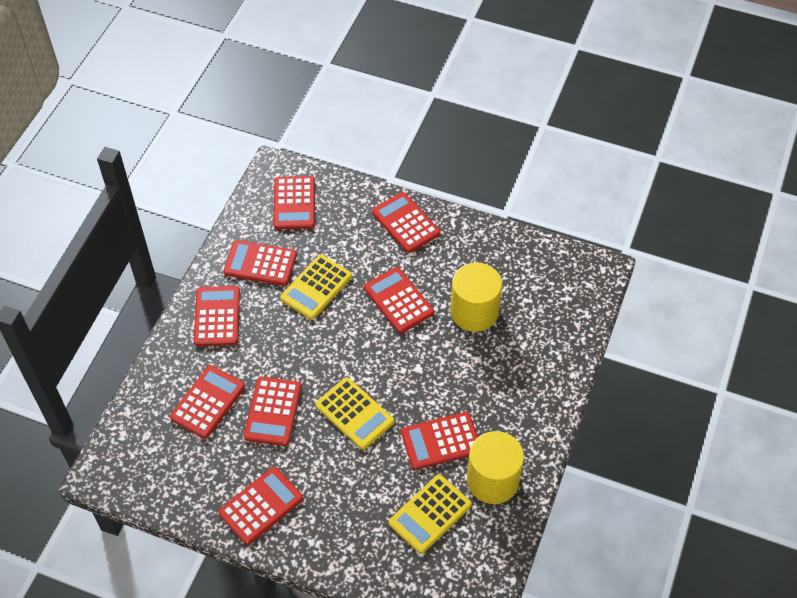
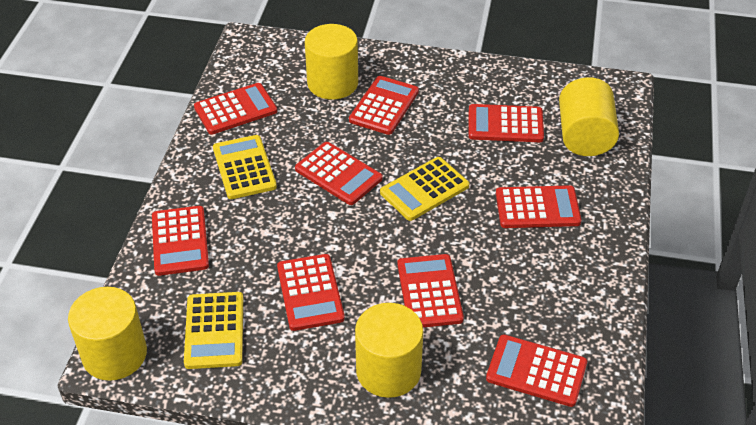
yellow cylinder: [450,263,502,332] [467,431,524,504] = 2 -> [68,287,147,381] [305,24,358,100] [355,303,423,398] [559,77,619,156] = 4

